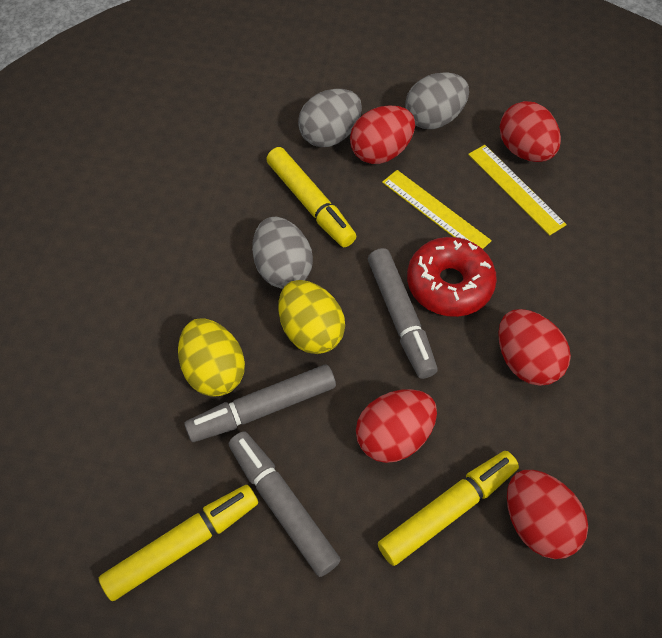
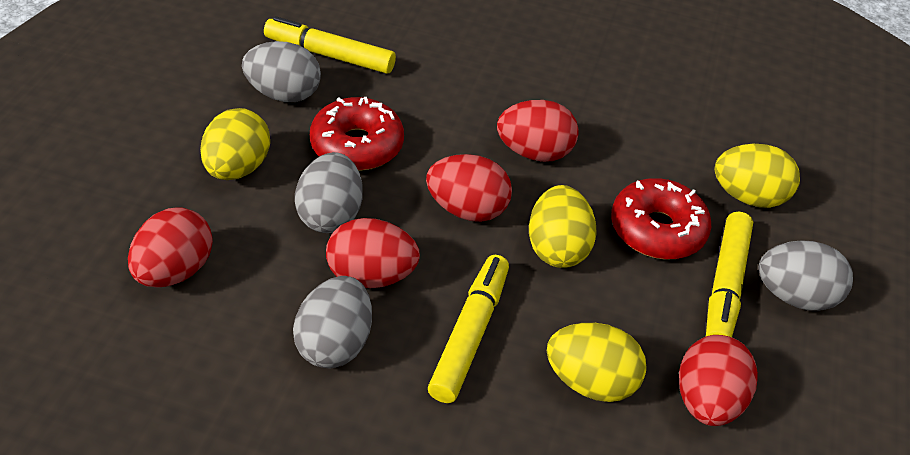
grey egg: [252,217,313,289] [298,89,362,147] [405,72,469,129] = 3 -> [242,41,321,102] [293,276,372,368] [295,152,363,233] [759,240,853,311] = 4
grey marker: [184,365,336,442] [229,431,341,577] [368,248,438,379] = 3 -> none = 0
red donut: [407,237,497,317] = 1 -> [310,97,404,171] [611,178,712,260] = 2
yellow egg: [178,318,245,397] [279,280,345,354] = 2 -> [200,108,270,180] [529,185,597,268] [547,323,647,402] [714,144,800,208] = 4
yellow ruler: [382,170,492,249] [468,145,567,236] = 2 -> none = 0

